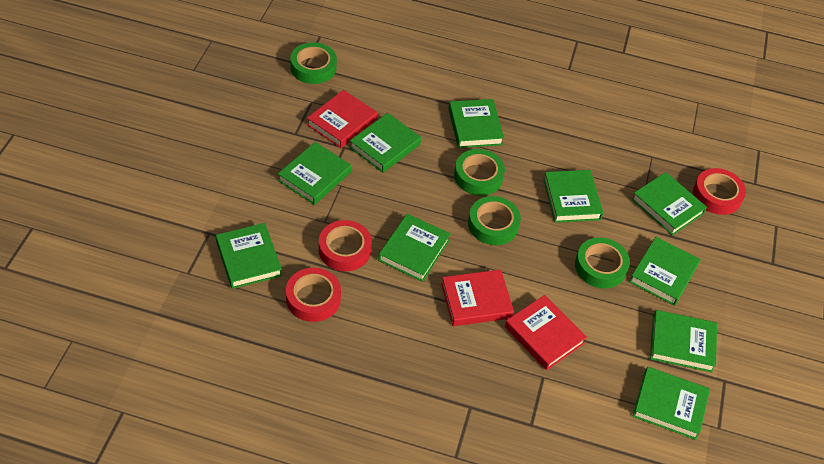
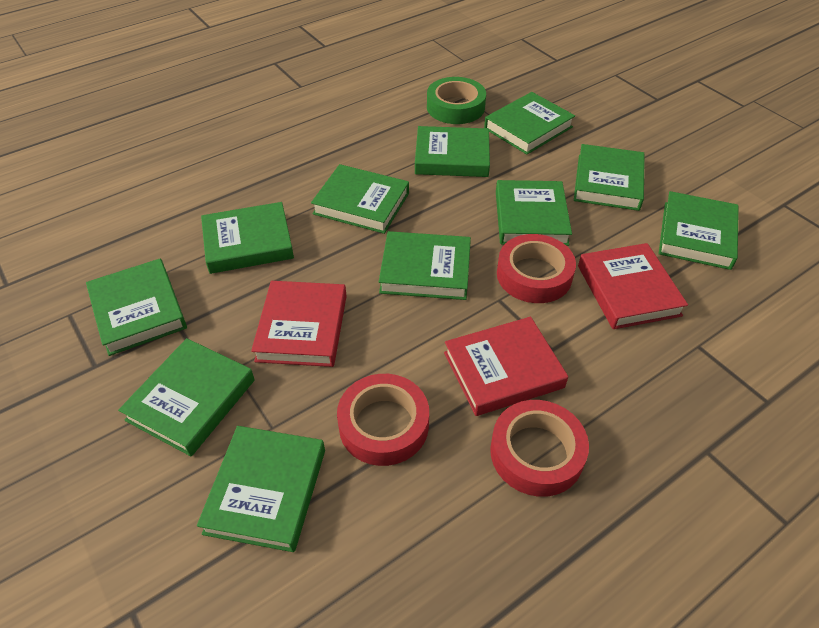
green book: [216,223,282,289] [278,142,351,205] [349,113,421,173] [378,214,451,282] [448,99,504,148] [543,170,603,223] [629,237,701,306] [631,172,707,236] [633,367,710,440] [650,310,717,372] = 10 -> [86,259,187,356] [118,338,255,456] [197,426,325,552] [201,202,294,274] [311,164,409,234] [379,231,471,300] [415,126,490,177] [484,92,575,154] [496,180,572,246] [574,144,645,211] [659,191,739,270] = 11
green tape: [290,42,337,84] [454,149,505,196] [468,196,521,245] [575,238,630,289] = 4 -> [427,77,486,124] = 1

